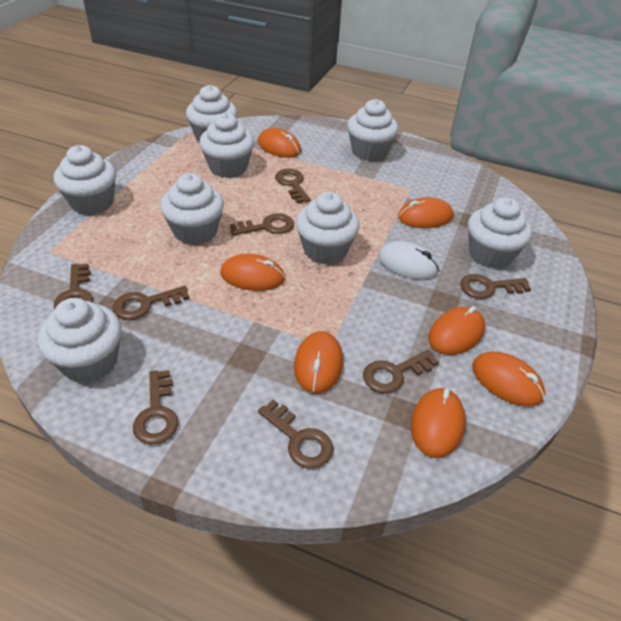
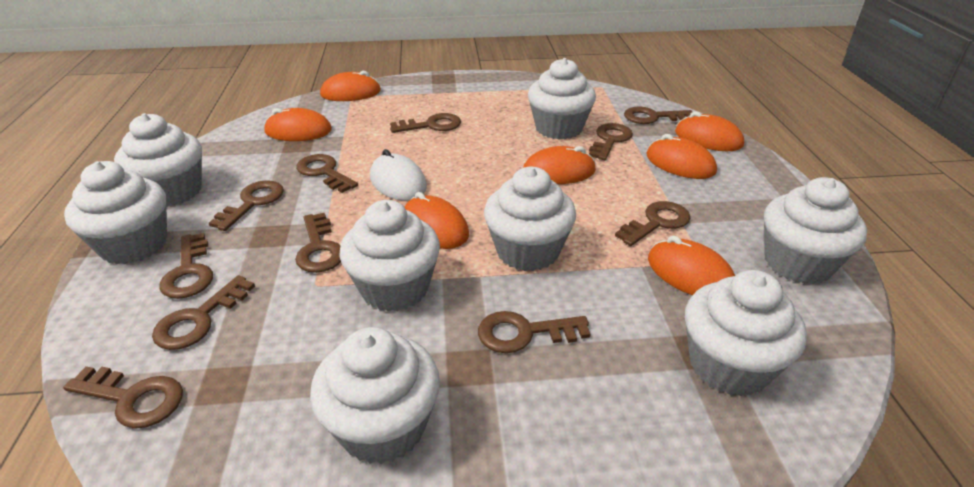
brown key: [54,264,93,309] [113,286,190,320] [133,370,178,444] [230,213,294,236] [258,400,333,469] [275,169,311,204] [363,349,439,394] [460,274,531,299] = 8 -> [63,366,183,429] [152,275,255,350] [159,233,213,299] [209,180,284,231] [295,213,341,273] [296,154,358,193] [390,113,461,133] [478,311,590,353] [589,123,633,160] [615,201,690,246] [624,106,692,124] = 11

